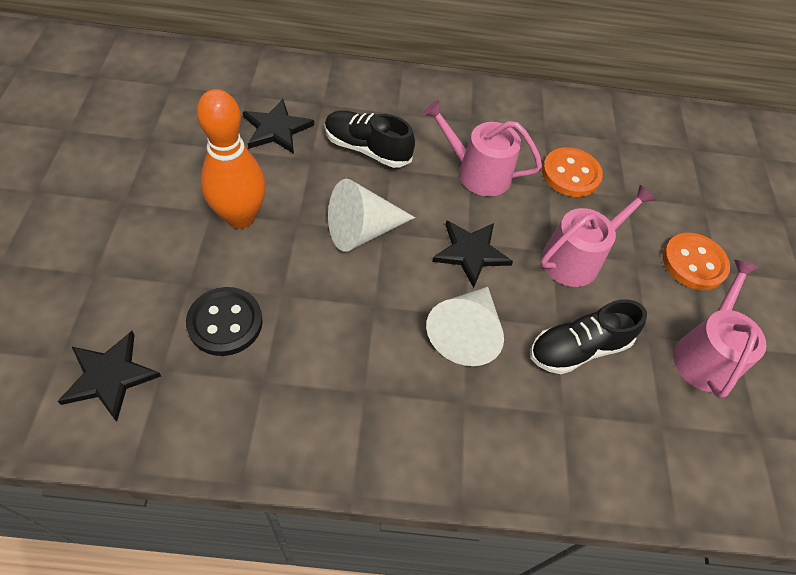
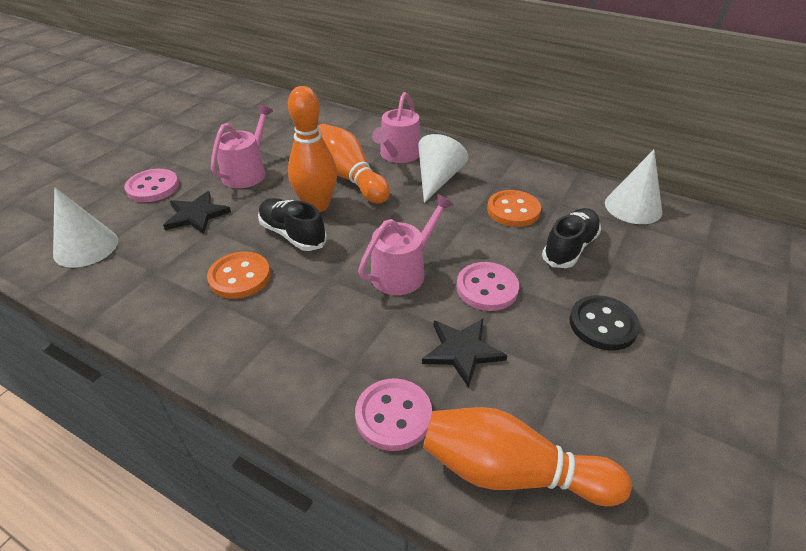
black star: [57,331,161,422] [243,99,314,154] [432,220,513,288] = 3 -> [163,191,231,234] [422,319,508,388] = 2
orange bowling pin: [197,89,266,229] = 1 -> [288,86,337,212] [318,124,390,203] [423,407,632,506] = 3
pink button: none = 0 -> [124,169,179,202] [355,378,432,451] [456,262,519,311] = 3
white cone: [328,179,415,252] [426,287,504,366] = 2 -> [53,188,118,268] [418,134,468,203] [605,150,662,224] = 3

